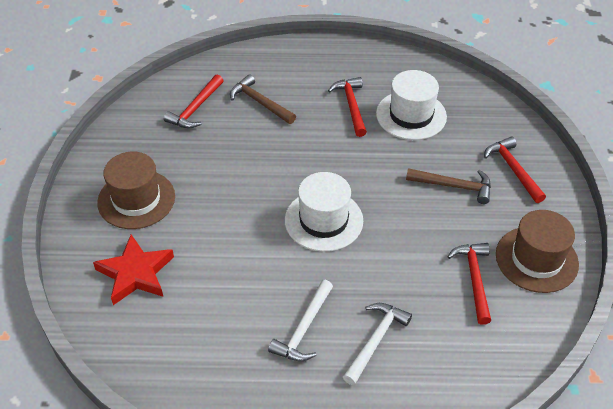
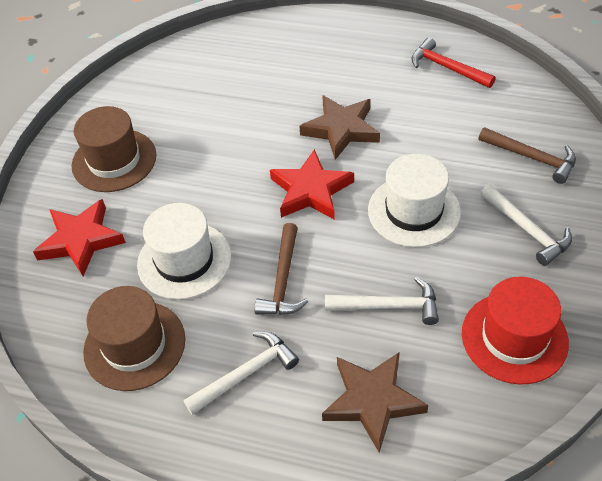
brown star: none = 0 -> [299,95,380,160] [322,352,428,453] = 2
red hammer: [164,74,224,128] [328,77,367,137] [447,243,491,325] [484,137,546,203] = 4 -> [411,38,496,88] = 1
red hat: none = 0 -> [462,276,569,384] = 1
red star: [93,234,174,305] = 1 -> [33,199,126,276] [270,149,354,220] = 2
white hammer: [268,280,333,361] [343,303,412,385] = 2 -> [183,332,299,415] [325,277,439,325] [480,184,572,266] = 3

